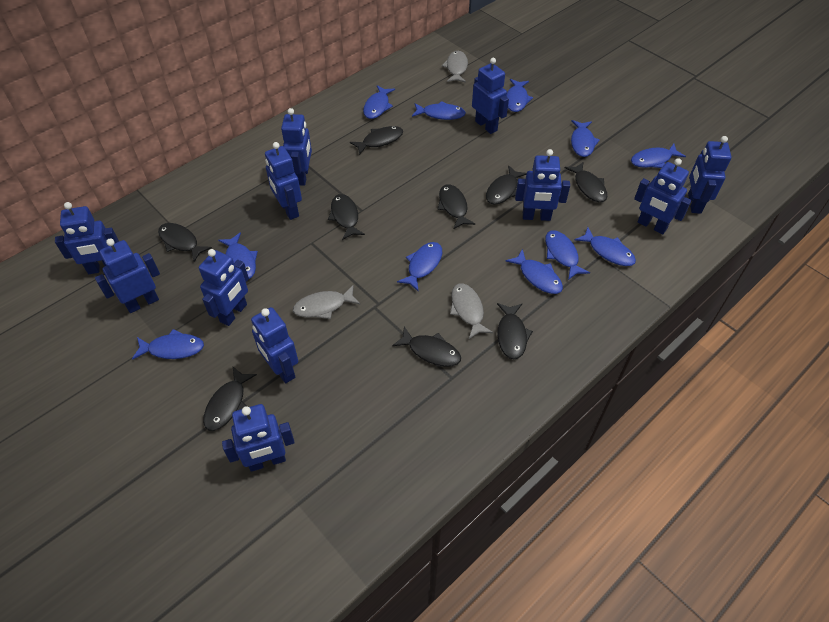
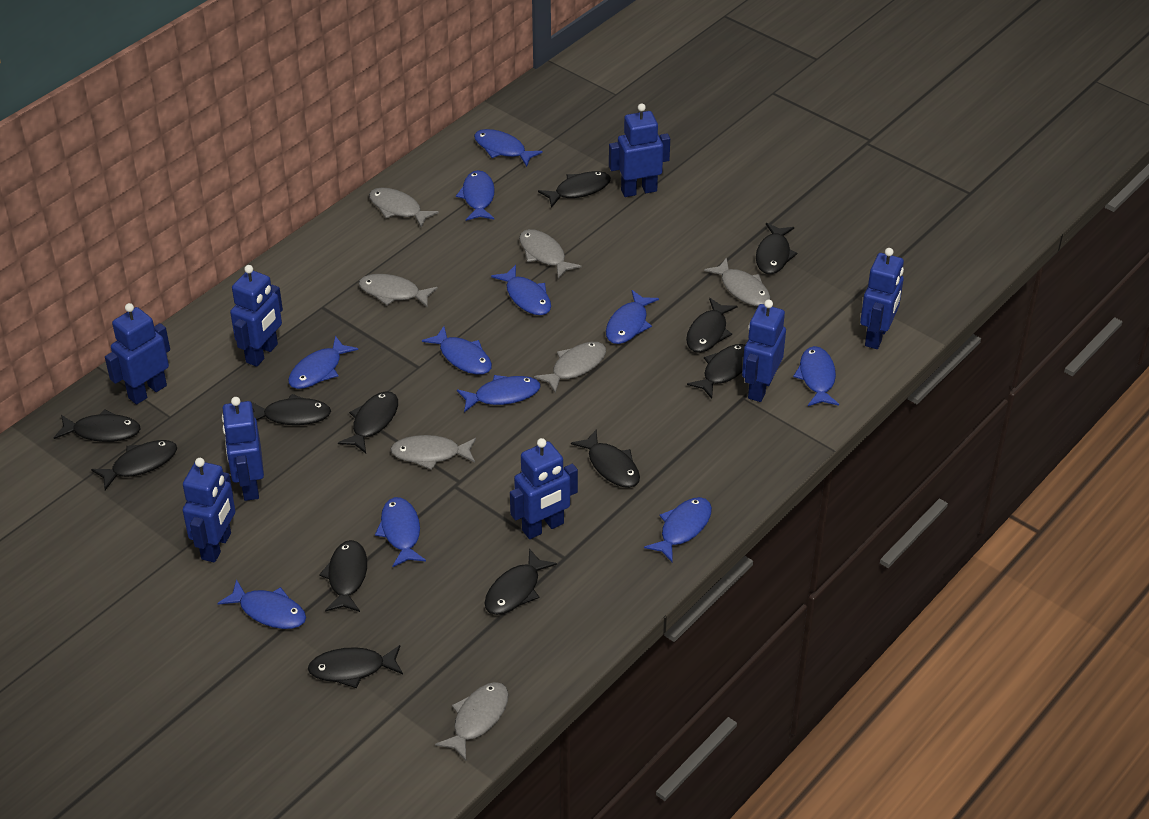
black fish: [158,223,212,262] [203,367,257,431] [328,194,365,240] [350,126,403,155] [392,327,461,367] [437,184,475,229] [486,165,527,205] [497,303,533,359] [565,162,607,202] = 9 -> [54,410,140,442] [91,440,177,490] [250,394,331,425] [308,645,403,688] [319,540,367,612] [338,391,398,453] [484,549,557,615] [538,171,611,208] [571,429,640,488] [686,298,737,353] [687,344,745,399] [756,223,798,274] = 12
blue robot: [55,202,119,274] [95,238,160,313] [199,249,249,326] [222,404,295,472] [251,307,298,383] [265,142,302,220] [281,108,312,186] [472,58,509,134] [515,149,570,221] [634,158,692,234] [688,136,731,214] = 11 -> [105,303,170,404] [183,458,235,562] [222,397,264,501] [230,265,283,367] [510,438,578,539] [609,103,670,197] [742,299,786,402] [860,248,904,349] = 8
grey fish: [293,285,361,319] [442,51,468,83] [450,284,493,339] = 3 -> [359,274,438,308] [369,188,439,228] [391,435,476,470] [435,682,508,760] [519,229,581,279] [534,342,606,393] [704,258,770,306] = 7

